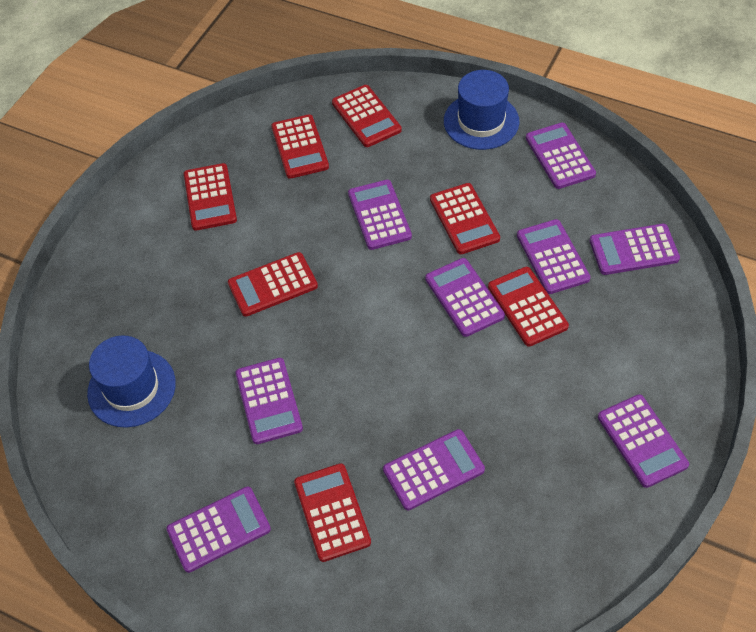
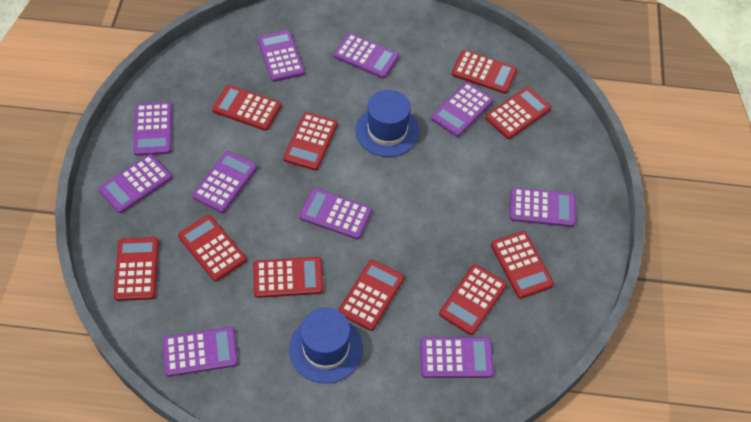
purple calculator: [166,487,271,573] [236,358,303,444] [348,180,412,250] [383,429,485,510] [425,258,505,337] [517,219,590,294] [526,123,596,189] [589,224,680,275] [598,394,689,488] = 9 -> [99,154,172,213] [133,102,172,156] [162,327,238,377] [192,151,257,213] [258,30,305,82] [299,188,372,239] [333,33,399,79] [420,337,494,378] [431,82,494,137] [509,187,576,227] = 10
red calculator: [184,163,237,231] [228,252,318,317] [271,114,329,179] [294,463,371,562] [332,85,402,147] [430,183,500,254] [488,267,569,347] = 7 -> [114,237,159,301] [178,215,247,281] [212,85,281,131] [253,257,323,298] [283,112,338,170] [338,260,404,331] [439,264,507,335] [452,50,517,94] [485,87,551,139] [491,231,554,299] = 10

